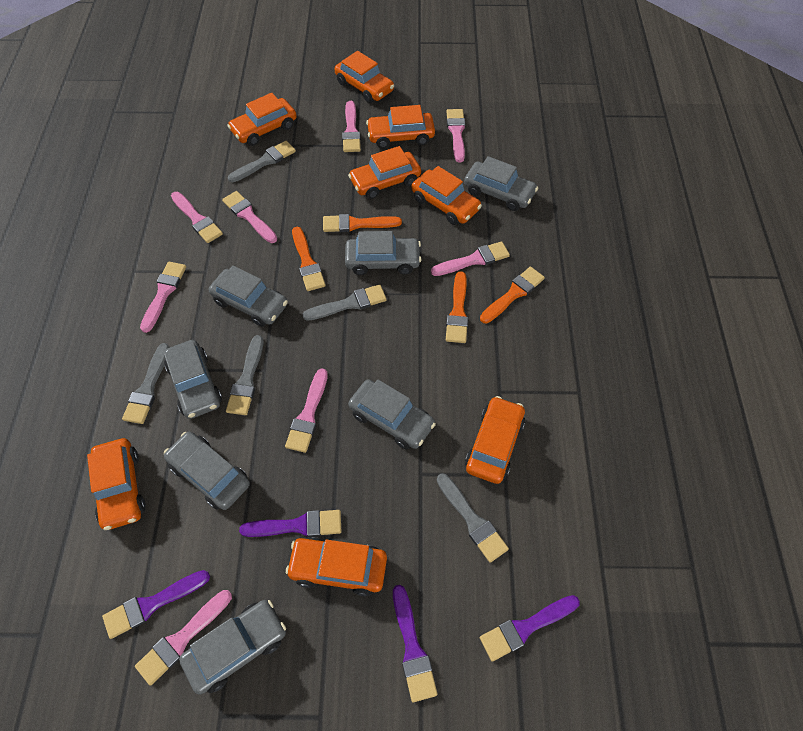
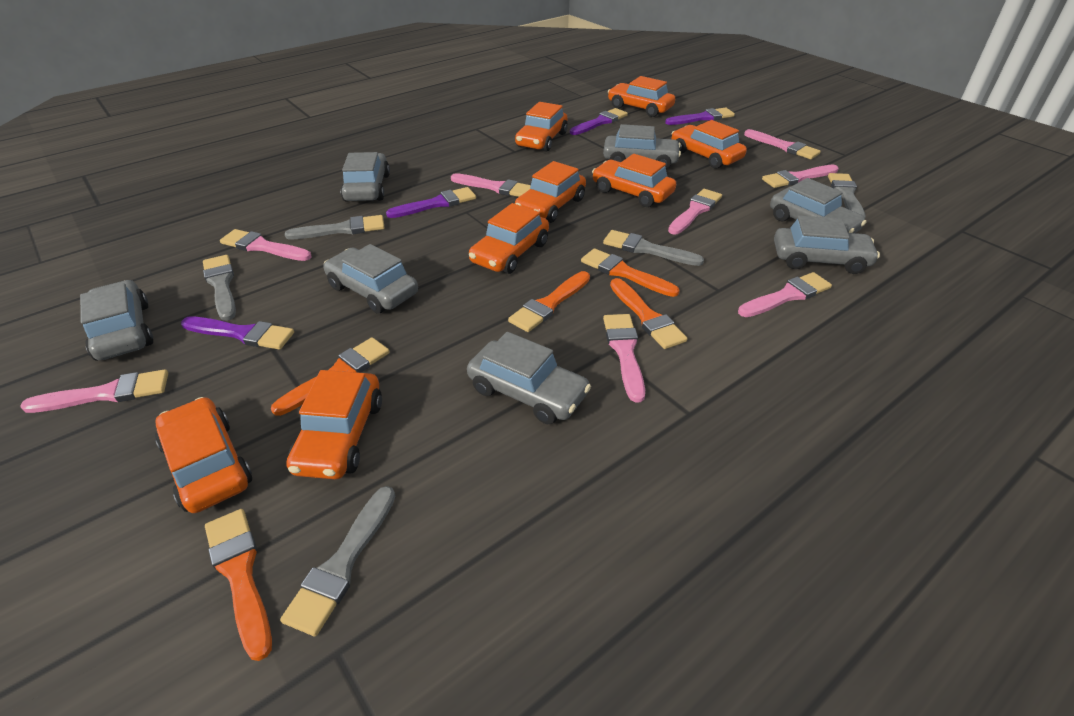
orange brush: [292,227,326,291] [323,214,402,232] [446,271,468,343] [480,267,545,323] = 4 -> [205,509,272,661] [271,337,390,416] [508,271,590,332] [581,248,680,297] [610,278,687,349] = 5

